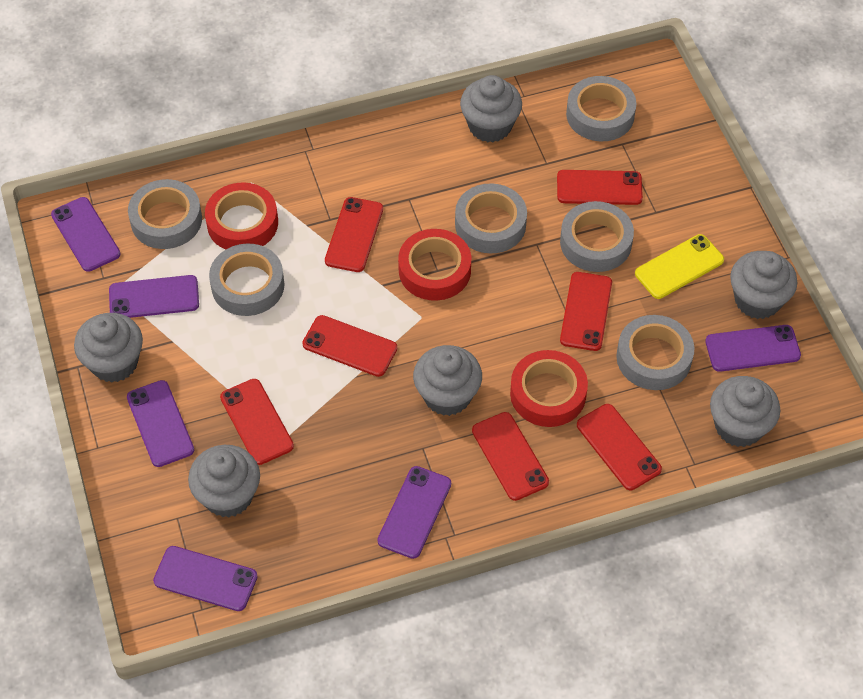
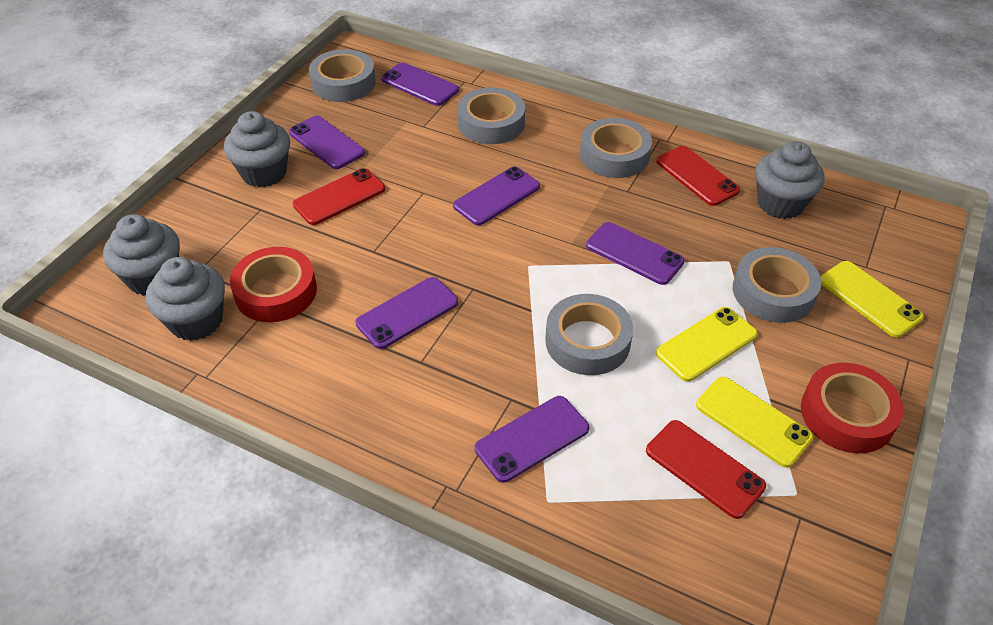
grey cupcake: [74,313,143,383] [188,445,260,517] [413,345,482,416] [460,75,522,142] [710,376,780,447] [730,251,797,319] = 6 -> [103,214,180,296] [146,257,225,341] [224,111,290,187] [755,141,824,219] = 4
grey tape: [128,179,202,249] [209,244,284,316] [455,183,527,253] [560,201,634,272] [566,76,636,141] [616,315,694,390] = 6 -> [309,49,376,102] [457,87,525,144] [545,294,633,375] [580,118,652,178] [733,247,821,323] = 5
red phone: [220,379,294,465] [302,315,397,377] [325,197,383,272] [472,412,549,501] [557,170,643,205] [560,272,612,351] [577,404,662,490] = 7 -> [293,168,385,225] [646,420,766,519] [656,146,740,206] = 3
red tape: [205,182,278,250] [398,229,471,301] [510,350,588,427] = 3 -> [230,247,317,322] [801,363,904,453] = 2
yellow phone: [635,234,724,299] = 1 -> [656,307,758,382] [696,377,813,467] [820,261,924,338] = 3

